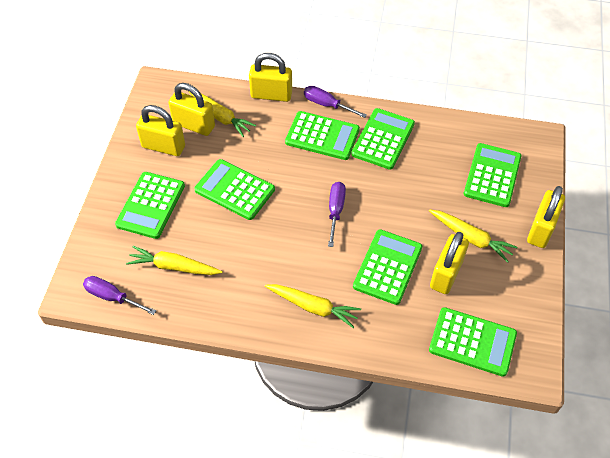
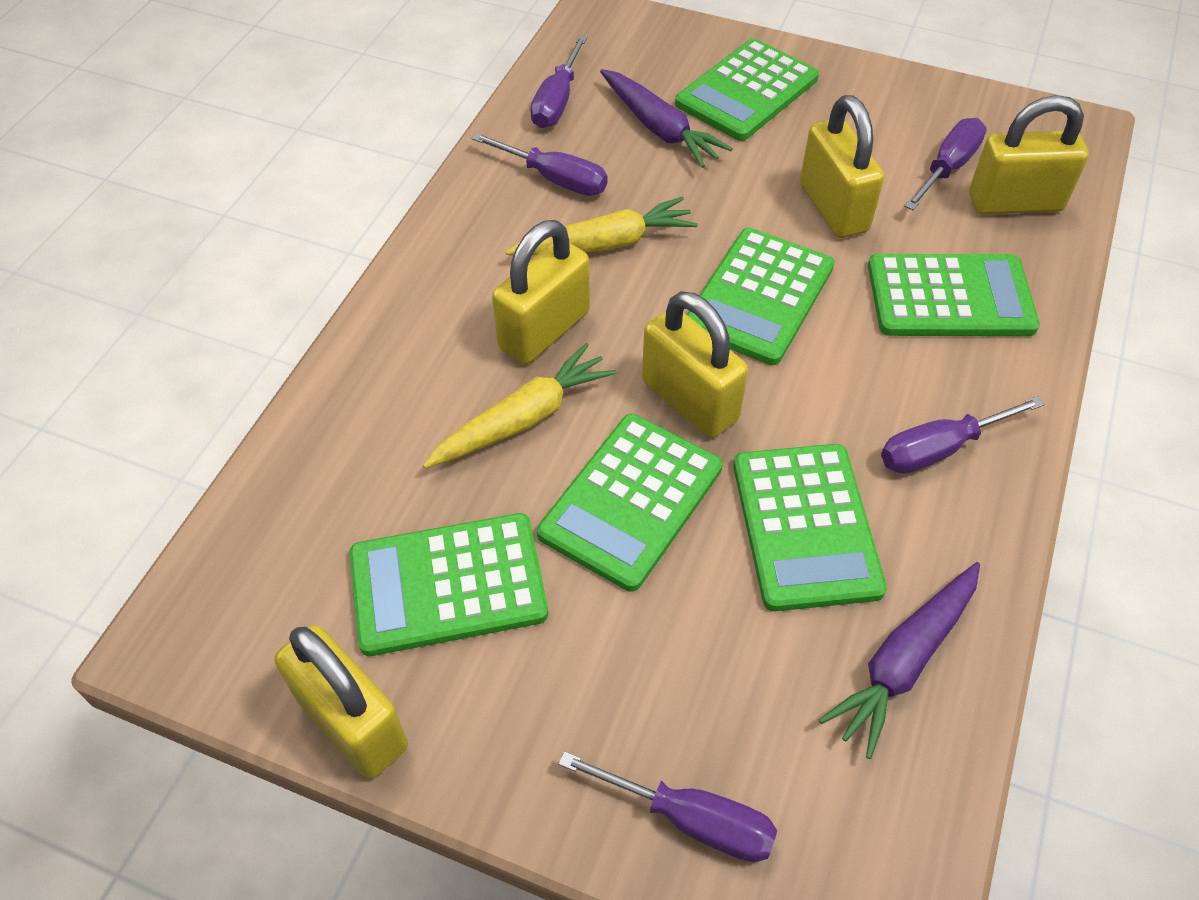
green calculator: [115,172,185,239] [194,159,275,220] [285,111,360,160] [351,108,415,170] [353,229,422,305] [429,307,517,377] [464,143,521,207] = 7 -> [349,513,548,656] [537,414,723,592] [675,38,819,141] [687,228,835,365] [733,444,887,611] [868,254,1040,336] = 6
purple carrot: none = 0 -> [600,69,733,168] [819,562,980,759] = 2
purple screwdriver: [83,276,156,315] [304,86,367,118] [328,182,346,247] = 3 -> [471,133,608,196] [530,35,587,128] [559,751,777,862] [881,396,1044,474] [904,118,987,210] = 5
yellow carrot: [126,246,223,275] [188,91,256,137] [265,284,361,328] [429,209,518,263] = 4 -> [423,343,616,469] [505,196,698,255] = 2

